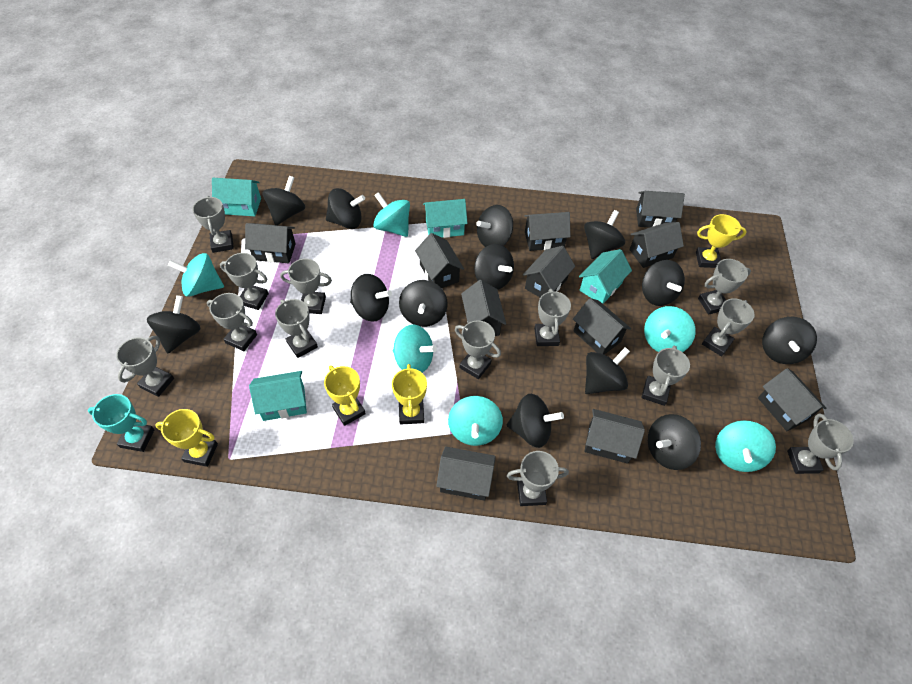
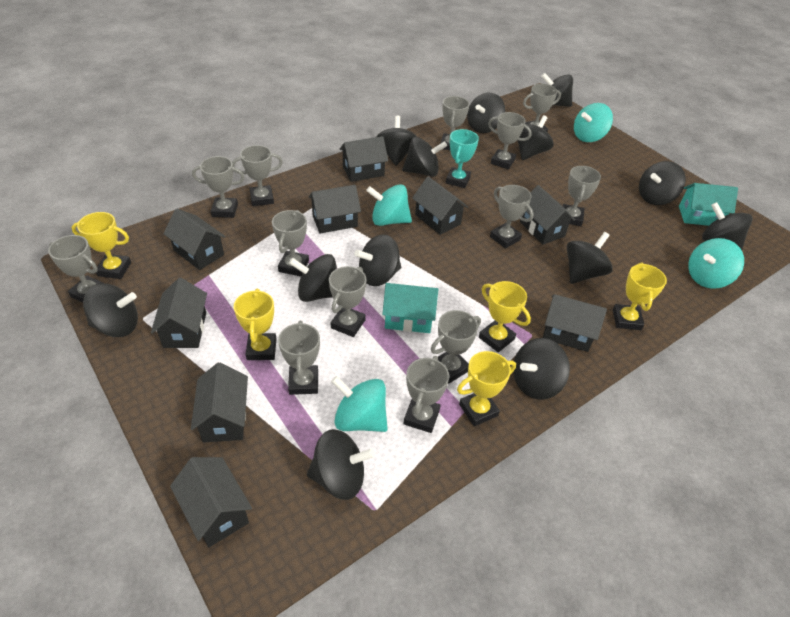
black house: [245,223,296,263] [415,233,464,288] [436,446,496,501] [461,280,506,336] [523,246,575,297] [524,212,571,251] [573,298,631,355] [584,409,645,464] [629,222,684,268] [636,191,685,227] [758,368,827,431] = 11 -> [151,278,207,348] [163,209,226,270] [170,457,252,547] [191,363,248,443] [308,185,361,234] [340,136,388,182] [412,176,468,235] [520,185,575,244] [543,294,607,352] = 9
turquoise house: [212,178,261,216] [249,371,307,421] [423,199,468,238] [579,249,632,304] = 4 -> [382,283,438,333] [679,183,738,226] = 2
turquoise spinning top: [168,253,224,297] [373,192,410,237] [393,324,437,373] [448,396,503,446] [644,306,696,352] [715,420,776,472] = 6 -> [331,376,388,432] [366,184,412,226] [574,103,613,142] [688,238,744,289] = 4
yellow trophy: [156,409,218,467] [324,365,366,426] [392,364,427,425] [696,214,747,268] = 4 -> [71,212,131,279] [234,289,276,360] [457,351,516,426] [479,281,531,352] [613,263,667,330] = 5

